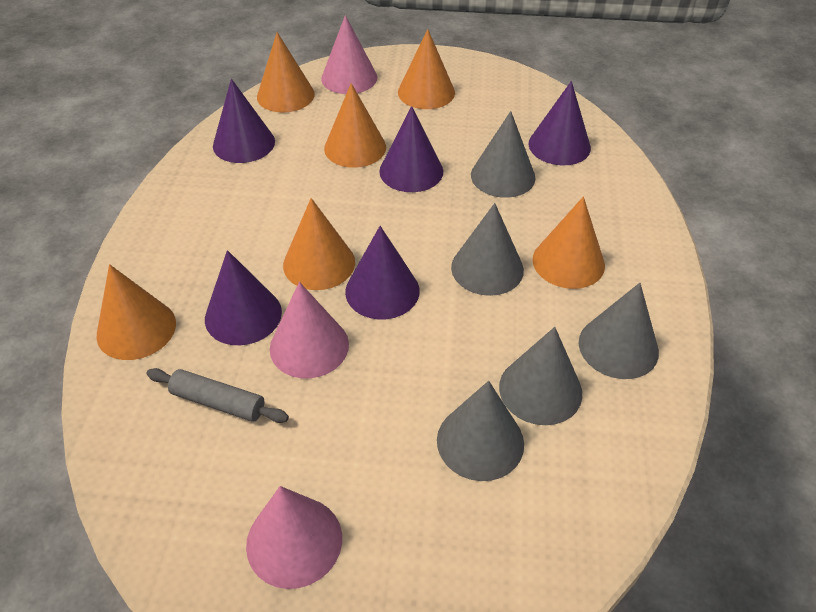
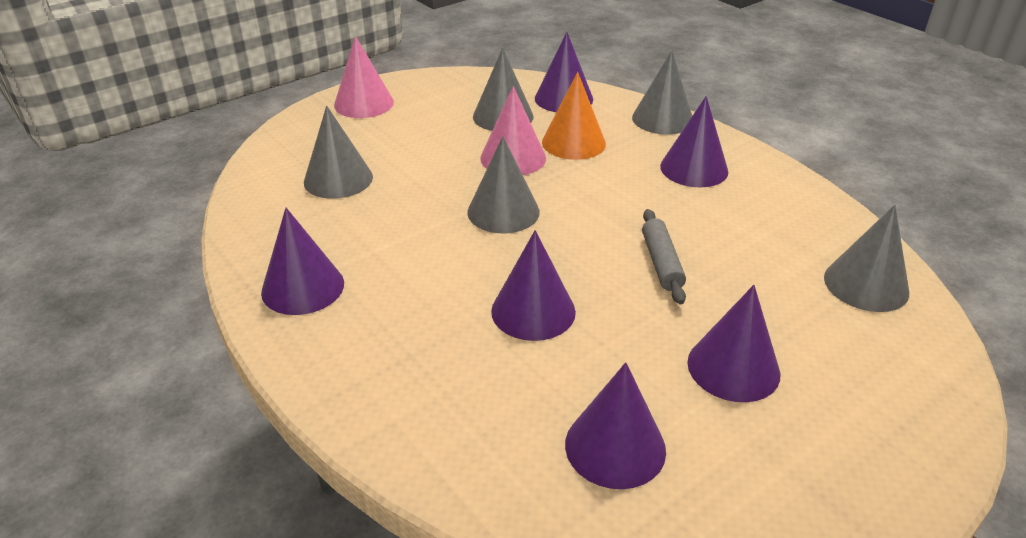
orange cone: [97,264,176,360] [257,32,315,113] [283,198,355,290] [324,83,386,168] [398,29,455,109] [532,197,605,289] = 6 -> [542,72,606,160] = 1
pink cone: [246,486,342,589] [270,282,349,378] [321,15,377,94] = 3 -> [334,36,394,118] [480,86,546,175] = 2
purple cone: [205,250,282,345] [213,79,275,163] [345,226,420,319] [379,106,443,192] [528,81,591,165] = 5 -> [261,208,344,315] [491,230,576,341] [535,32,593,112] [565,362,666,489] [660,96,728,188] [687,285,780,402] = 6

